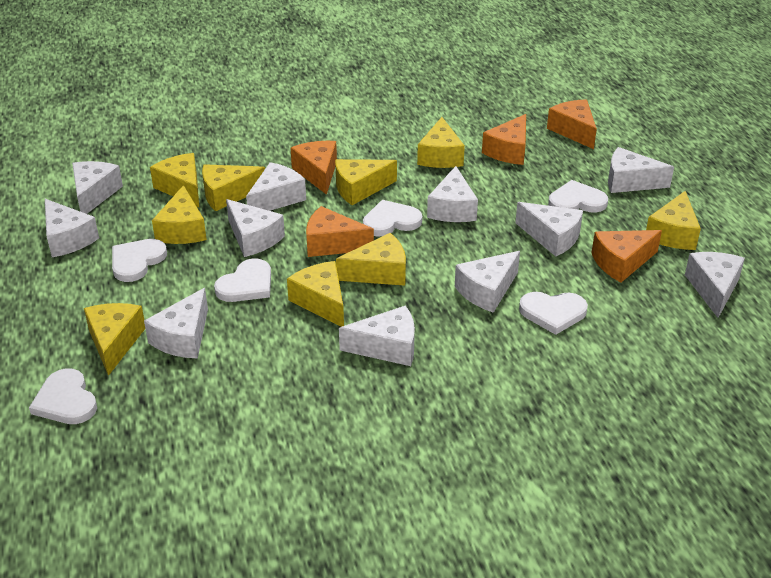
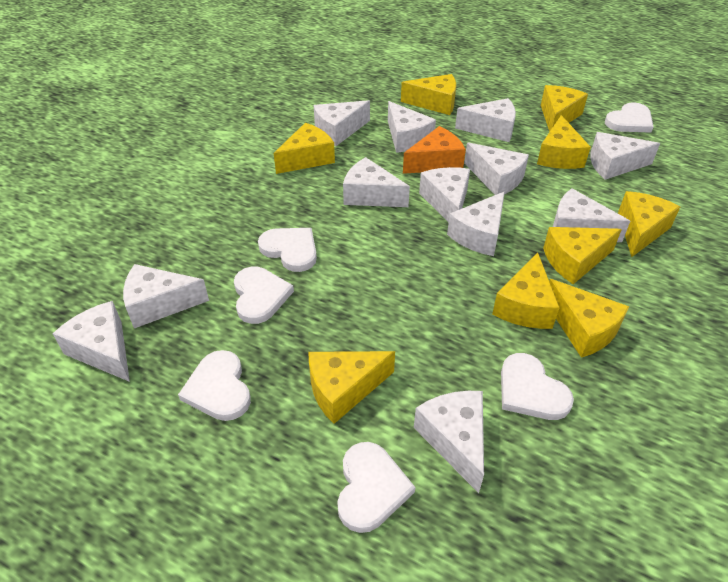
orange cheese: [291,141,337,195] [306,206,374,257] [482,114,526,165] [547,99,597,149] [592,230,662,283] = 5 -> [403,126,466,174] = 1
white cheese: [45,199,99,257] [72,161,123,214] [144,288,208,358] [226,199,285,257] [246,162,306,211] [339,305,415,366] [427,166,478,222] [455,251,520,313] [515,202,583,256] [608,147,674,193] [685,252,745,318] = 11 -> [52,301,130,382] [123,264,209,328] [314,100,370,146] [343,157,410,207] [388,101,436,153] [414,391,484,493] [419,167,470,222] [447,192,505,256] [455,98,516,142] [464,142,529,195] [553,188,630,242] [590,132,660,180] = 12

